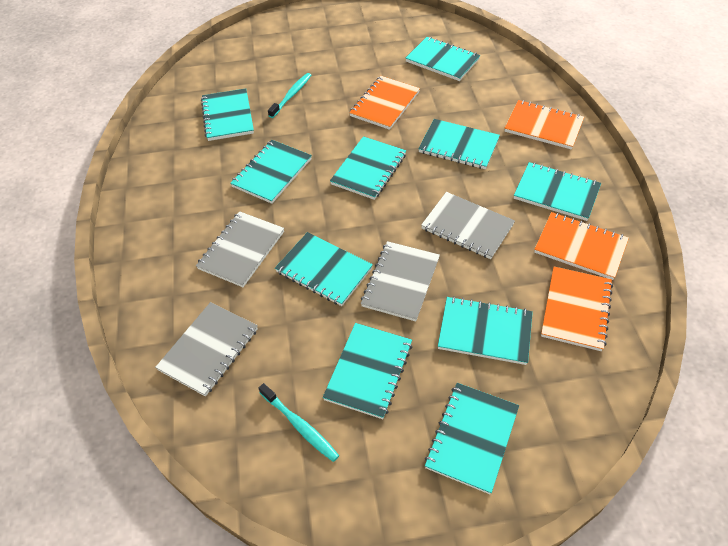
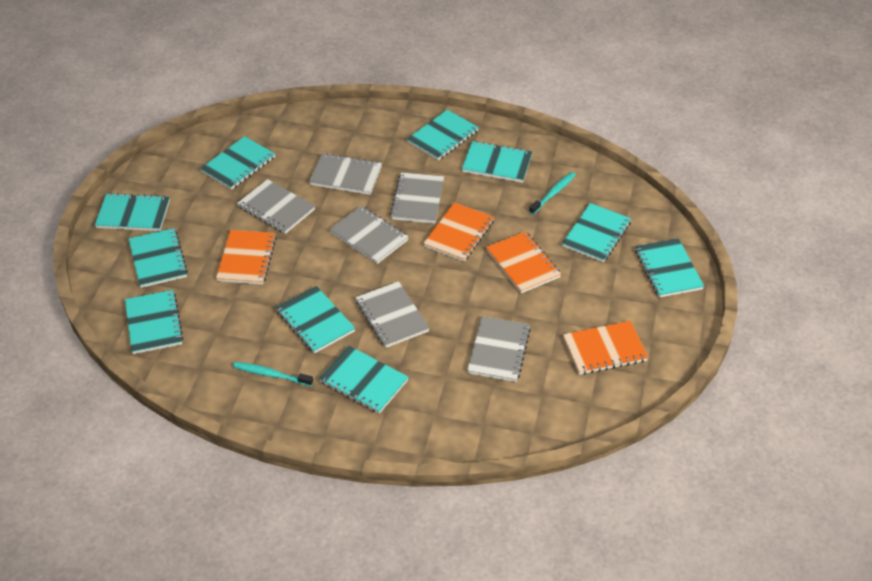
grey notebook: [155,302,258,397] [196,211,284,287] [361,241,440,322] [421,192,515,259] = 4 -> [237,179,315,234] [309,153,382,195] [329,206,409,264] [355,281,430,348] [390,172,444,224] [467,316,531,382] = 6

